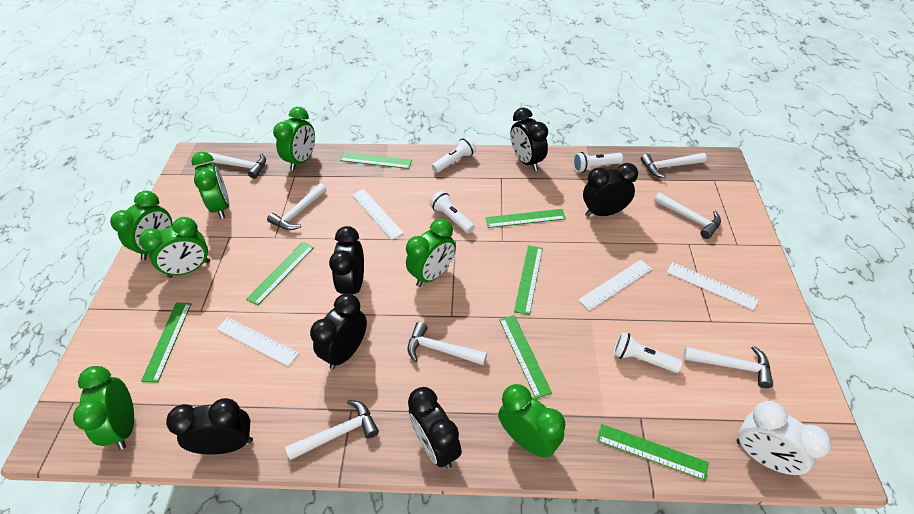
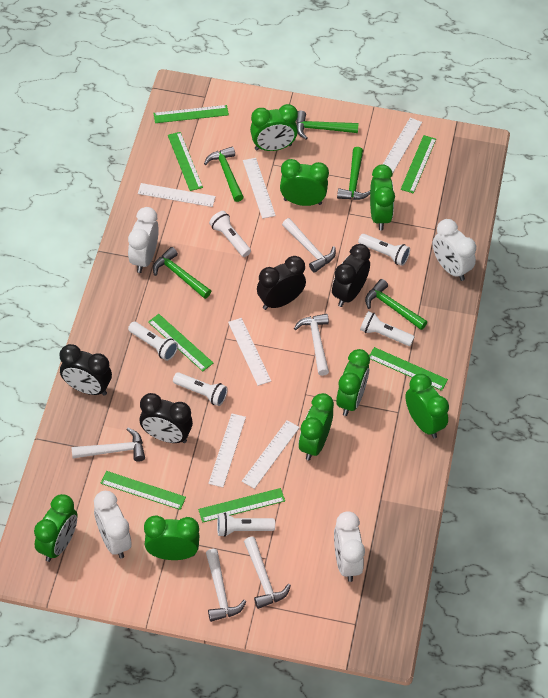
black clock: [166,398,253,455] [310,293,367,370] [329,226,364,295] [408,387,462,469] [510,108,548,171] [583,163,638,217] = 6 -> [60,344,112,396] [140,393,193,443] [257,256,306,310] [332,244,371,307] = 4
green clock: [73,366,134,450] [110,191,173,260] [139,217,210,278] [192,152,229,219] [273,107,315,171] [406,219,456,287] [498,384,565,458] = 7 -> [34,494,77,562] [144,515,200,560] [250,104,298,151] [280,159,329,206] [298,393,334,460] [336,349,370,416] [370,164,395,230] [405,374,449,439] = 8
green hammer: none = 0 -> [153,247,211,299] [204,146,244,202] [296,111,358,139] [337,147,370,200] [365,279,427,330] = 5
white clock: [737,401,832,475] = 1 -> [94,491,131,559] [128,207,159,273] [334,511,365,582] [433,219,476,281] = 4
white flashlight: [430,191,475,234] [432,137,476,173] [573,152,623,173] [613,332,682,373] = 4 -> [128,322,178,361] [173,372,228,406] [209,211,251,257] [217,512,275,537] [358,234,410,266] [360,311,414,346] = 6
white hammer: [209,153,266,179] [267,183,327,230] [285,400,379,460] [408,322,487,366] [641,153,707,178] [654,192,721,239] [683,346,773,388] = 7 -> [71,428,145,462] [206,549,247,622] [244,537,291,609] [282,218,336,273] [294,314,329,376] = 5
white ruler: [217,317,299,367] [352,189,404,240] [578,260,652,311] [667,262,759,311] = 4 -> [138,183,216,207] [208,414,246,487] [228,318,271,386] [242,420,300,489] [243,158,276,219] [383,118,422,173] = 6

